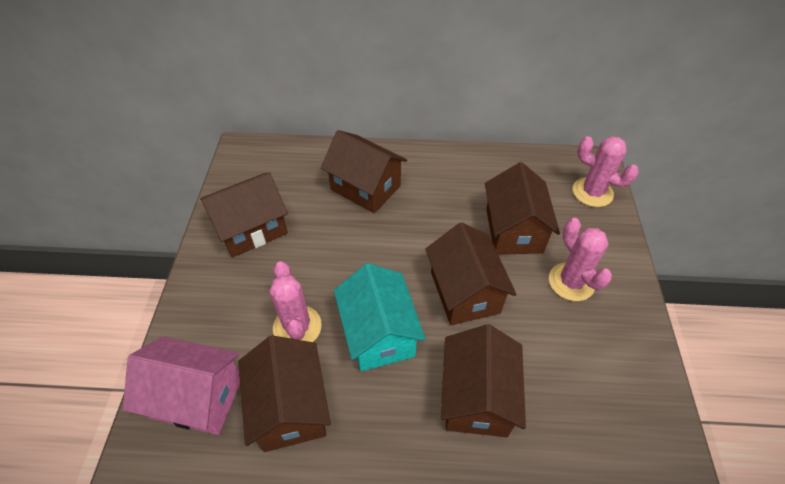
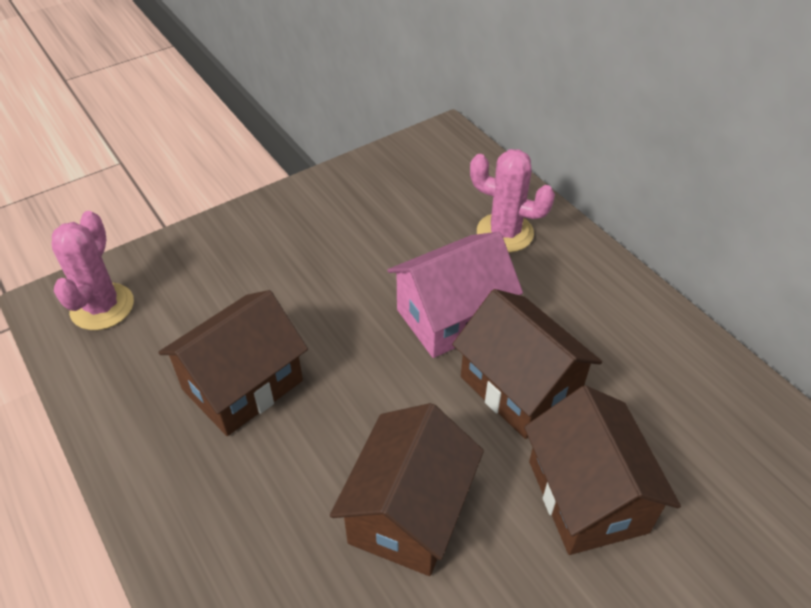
brown house: [200,172,288,257] [238,335,331,452] [321,130,407,213] [426,222,517,325] [441,324,526,437] [485,162,560,255] = 6 -> [158,290,308,436] [330,403,484,576] [452,289,602,439] [524,386,681,555] = 4
pink cactus: [270,261,322,342] [549,218,612,301] [573,136,639,207] = 3 -> [51,211,134,330] [470,149,555,252] = 2
turquoise house: [334,263,426,371] = 1 -> none = 0

